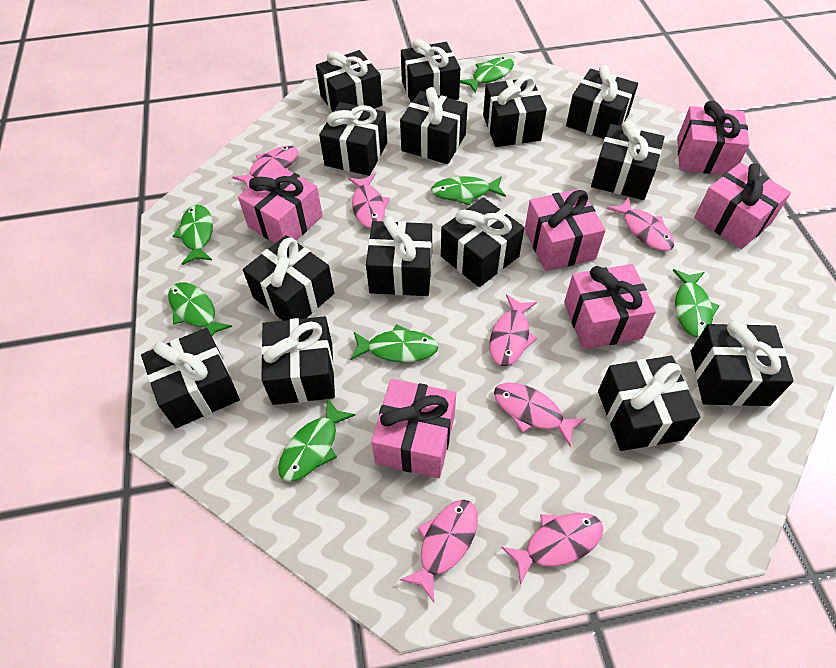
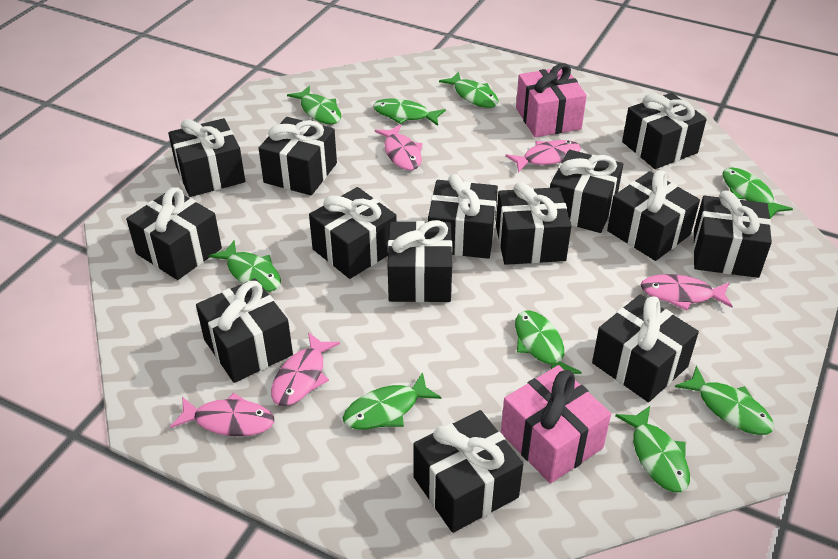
green fish: [168,282,232,336] [173,205,213,265] [278,398,356,482] [350,324,438,363] [431,176,506,205] [460,57,514,93] [673,269,720,338] = 7 -> [209,240,281,292] [287,86,342,124] [343,372,441,430] [373,99,446,126] [439,71,499,108] [515,310,582,374] [615,406,690,492] [675,366,774,435] [722,167,793,219] = 9
pink fish: [232,146,298,188] [348,174,390,228] [400,500,478,602] [490,295,537,366] [494,383,586,447] [501,513,603,585] [607,197,674,251] = 7 -> [170,393,274,436] [271,332,340,406] [375,124,422,170] [506,140,581,173] [641,274,733,311] = 5
pink gift: [238,164,323,243] [371,379,456,478] [524,189,606,271] [564,264,656,349] [677,101,750,175] [694,163,791,249] = 6 -> [501,365,611,484] [516,63,587,137] = 2

